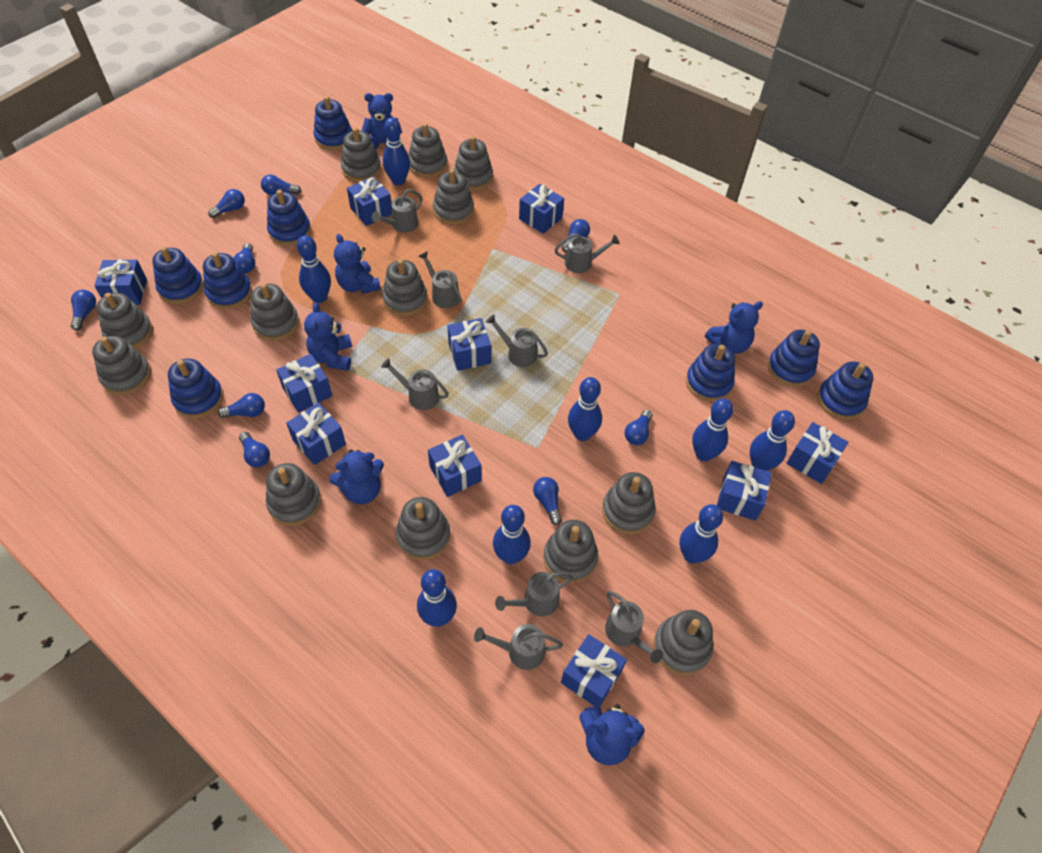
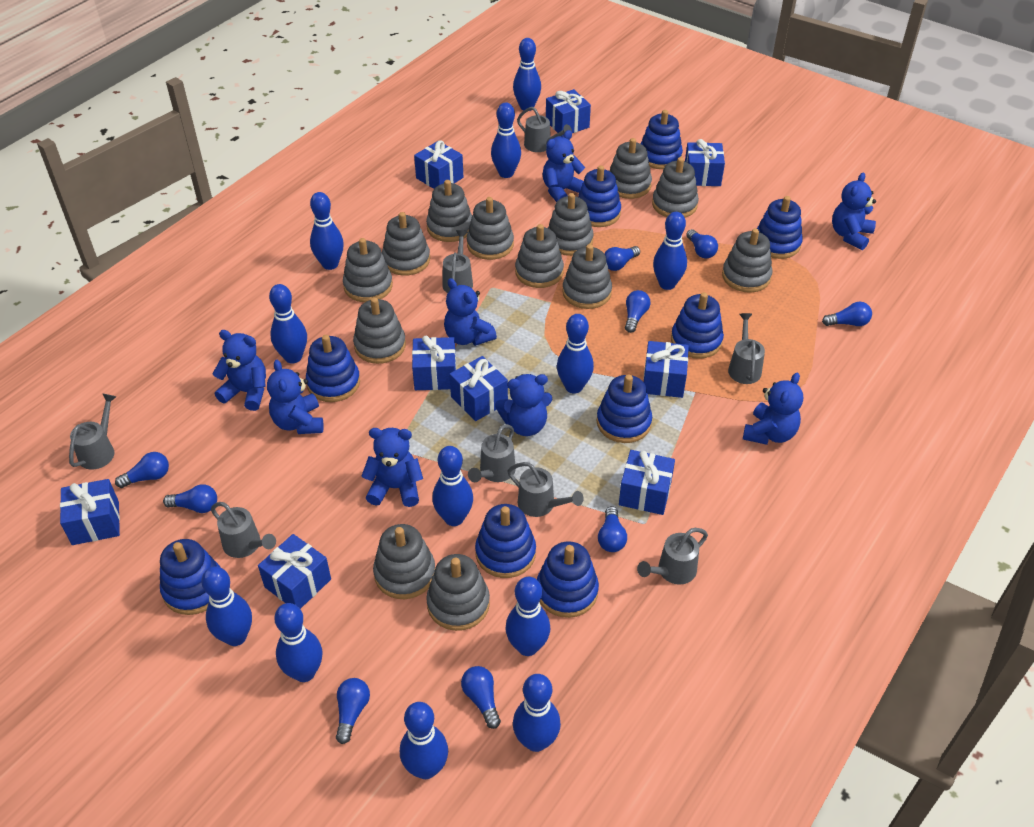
blue bowling pin: [297,235,331,303] [383,117,410,185] [417,569,457,627] [493,505,531,564] [568,377,602,441] [679,504,723,564] [692,398,733,461] [750,410,795,471] = 8 -> [201,566,252,646] [269,284,307,363] [274,603,323,682] [310,192,344,270] [400,702,448,779] [432,446,473,526] [491,102,521,178] [505,577,550,656] [513,38,541,111] [513,674,561,752] [557,314,594,393] [653,212,687,290] = 12
blue gift: [94,259,147,305] [276,354,332,413] [286,402,346,465] [347,176,392,226] [428,435,482,497] [447,318,491,371] [519,184,564,234] [561,634,627,707] [717,461,772,521] [786,422,849,484] = 10 -> [60,479,120,545] [258,534,331,609] [412,336,456,390] [414,140,463,189] [449,356,508,421] [546,89,591,137] [619,450,675,515] [643,341,689,398] [685,139,725,186] = 9
blue stacking toy: [152,247,204,304] [168,359,224,418] [203,252,252,309] [267,190,311,246] [314,96,352,150] [686,344,735,402] [768,330,820,387] [818,361,873,420] = 8 -> [160,539,221,615] [306,335,360,402] [475,504,536,578] [537,541,599,618] [578,165,621,227] [597,374,652,443] [640,110,683,169] [671,292,724,359] [757,196,803,259] = 9
blue teddy bear: [304,303,352,371] [329,449,384,504] [334,234,381,294] [362,93,402,150] [579,704,645,765] [705,301,763,354] = 6 -> [212,330,266,411] [267,360,324,434] [361,428,423,507] [444,278,497,346] [495,374,552,436] [542,130,585,202] [743,373,803,445] [832,173,876,250] = 8

